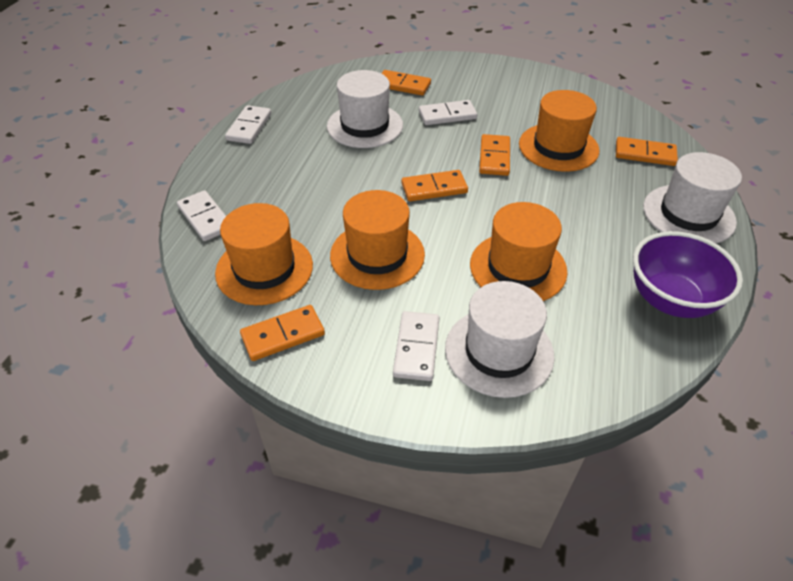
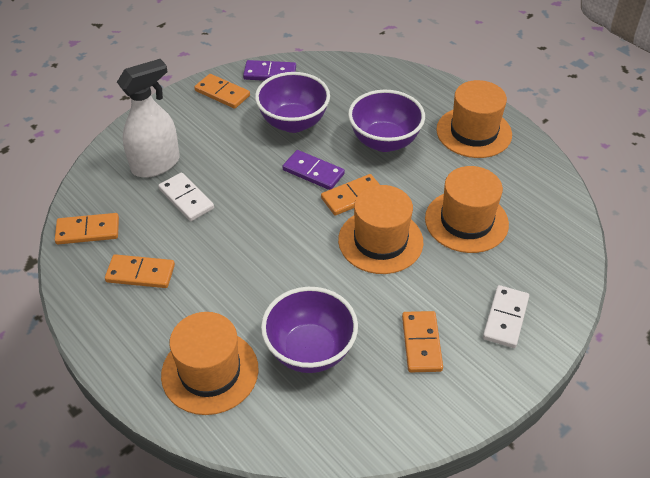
purple bowl: [633,231,743,318] = 1 -> [255,72,330,133] [261,287,358,373] [348,90,425,152] = 3
purple domino: none = 0 -> [243,60,296,81] [282,150,345,190] = 2
white domino: [177,190,226,241] [225,105,271,144] [393,311,440,381] [419,100,477,125] = 4 -> [158,173,214,221] [483,285,529,348] = 2
white hat: [327,70,403,148] [445,281,554,398] [643,152,742,244] = 3 -> none = 0
white spray bottle: none = 0 -> [117,59,180,178] = 1

